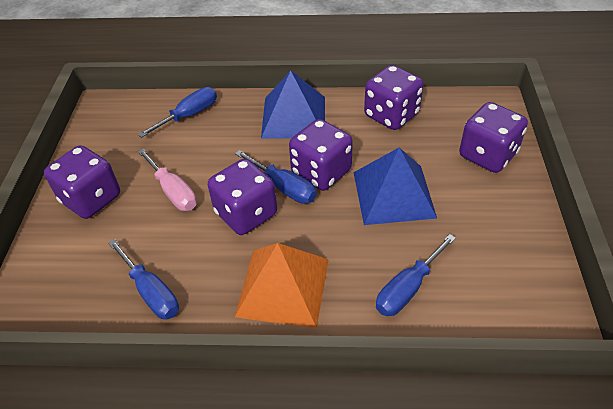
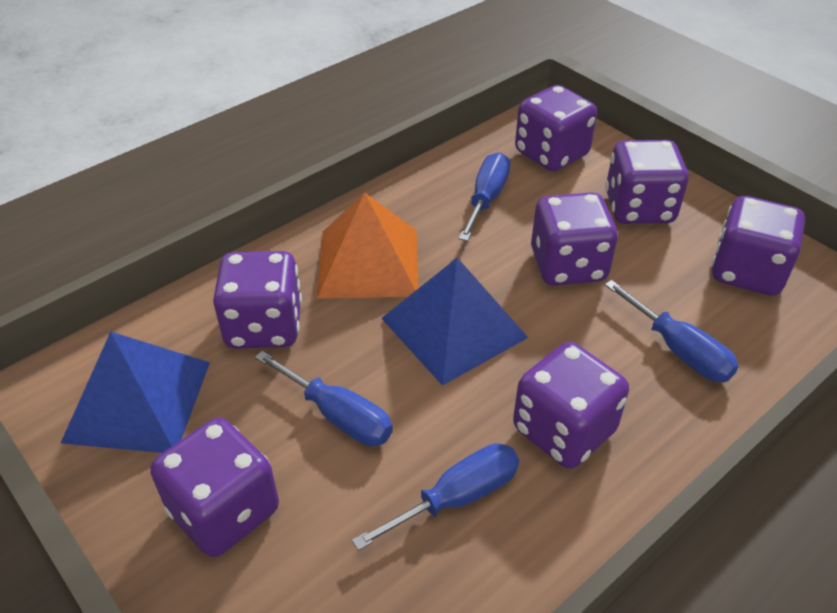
pink screwdriver: [137,149,197,211] = 1 -> none = 0
purple dice: [44,145,120,219] [208,158,277,235] [289,119,353,191] [364,65,424,130] [459,102,528,173] = 5 -> [150,418,279,557] [213,251,302,348] [513,342,629,469] [515,85,597,172] [531,192,618,286] [605,140,689,224] [712,196,805,296] = 7

